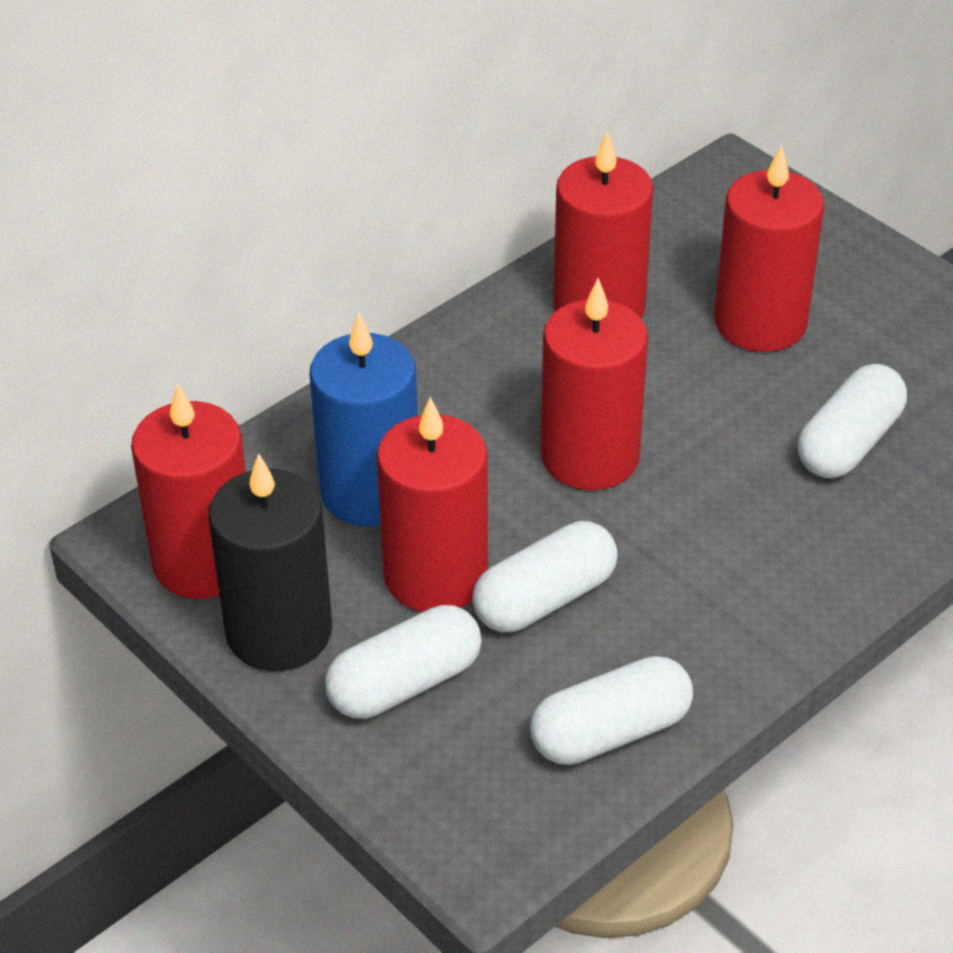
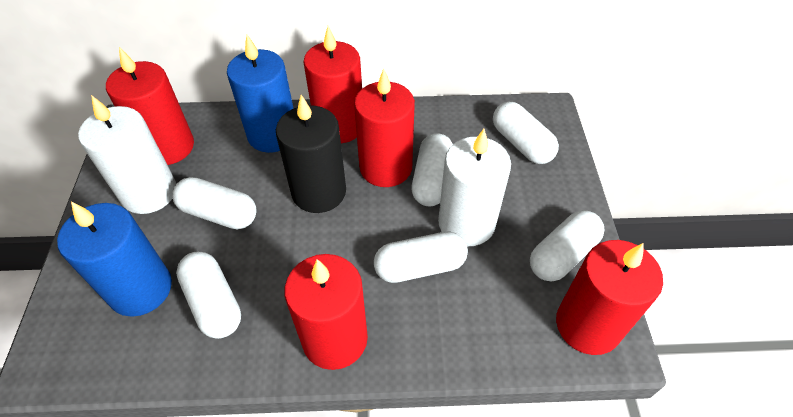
blue candle: [309,313,418,526] = 1 -> [57,202,172,317] [227,35,294,153] = 2
white candle: none = 0 -> [78,95,176,214] [438,129,511,246] = 2
white capsule: [325,605,482,719] [472,521,618,632] [531,656,693,765] [798,364,907,478] = 4 -> [172,177,257,229] [176,252,241,339] [374,231,468,283] [412,133,453,206] [493,102,559,164] [530,210,605,282] = 6

